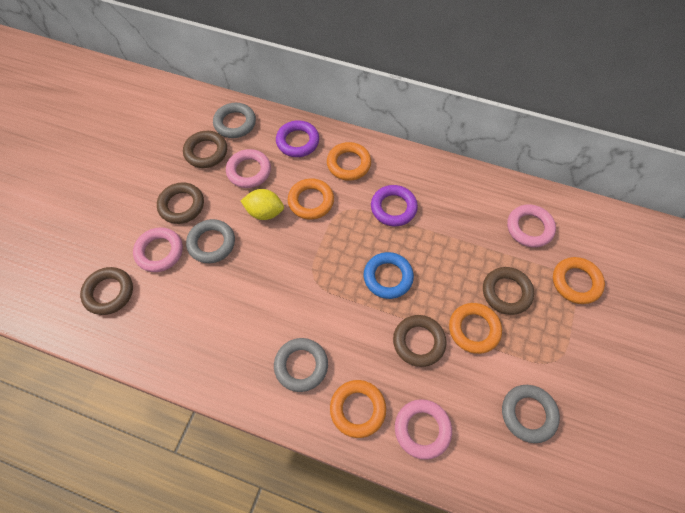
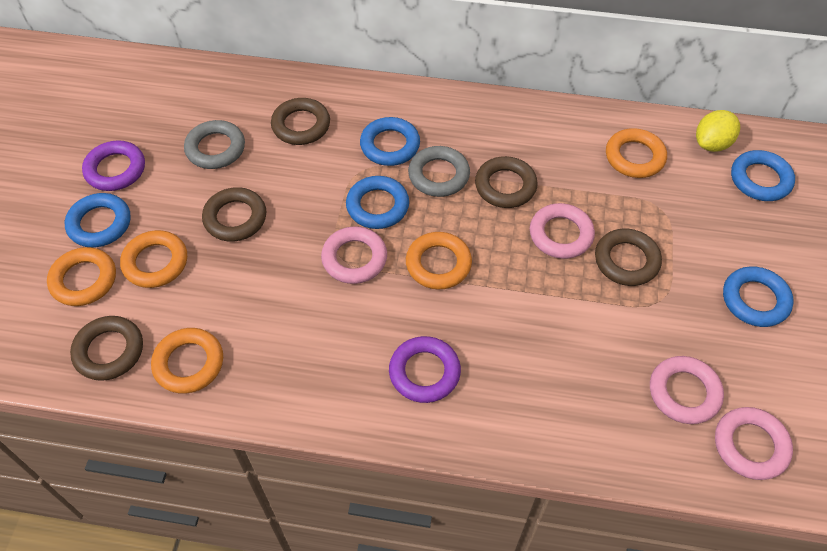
blue ring: [364,252,414,299] = 1 -> [65,193,131,248] [346,176,409,229] [360,117,420,166] [723,266,794,327] [731,150,795,201] = 5
grey ring: [186,219,235,263] [213,103,256,138] [274,338,328,392] [502,385,560,443] = 4 -> [184,120,245,169] [408,146,470,197] = 2

